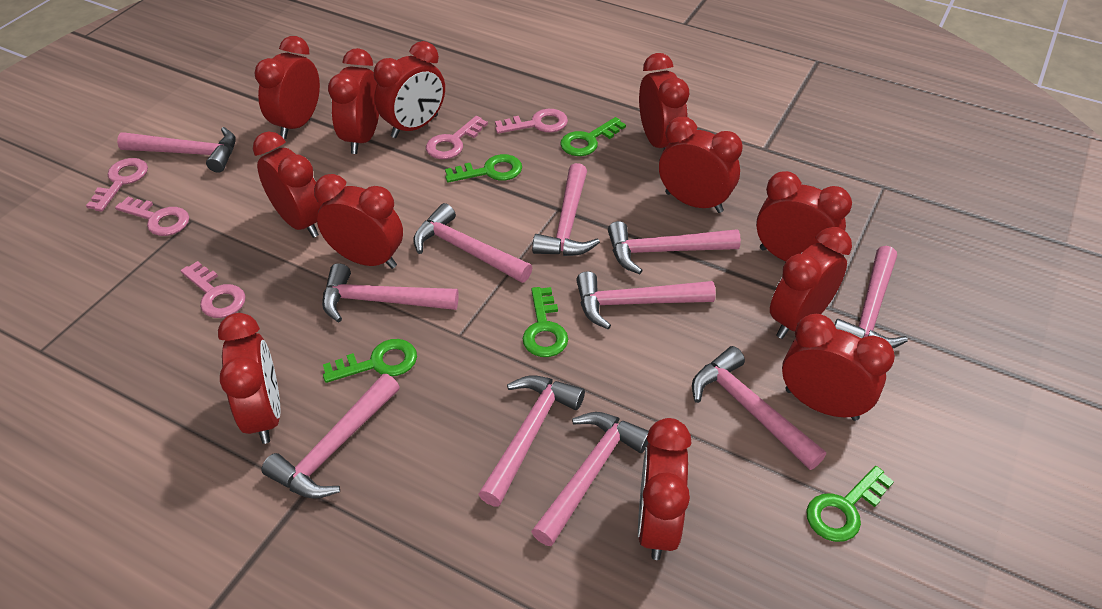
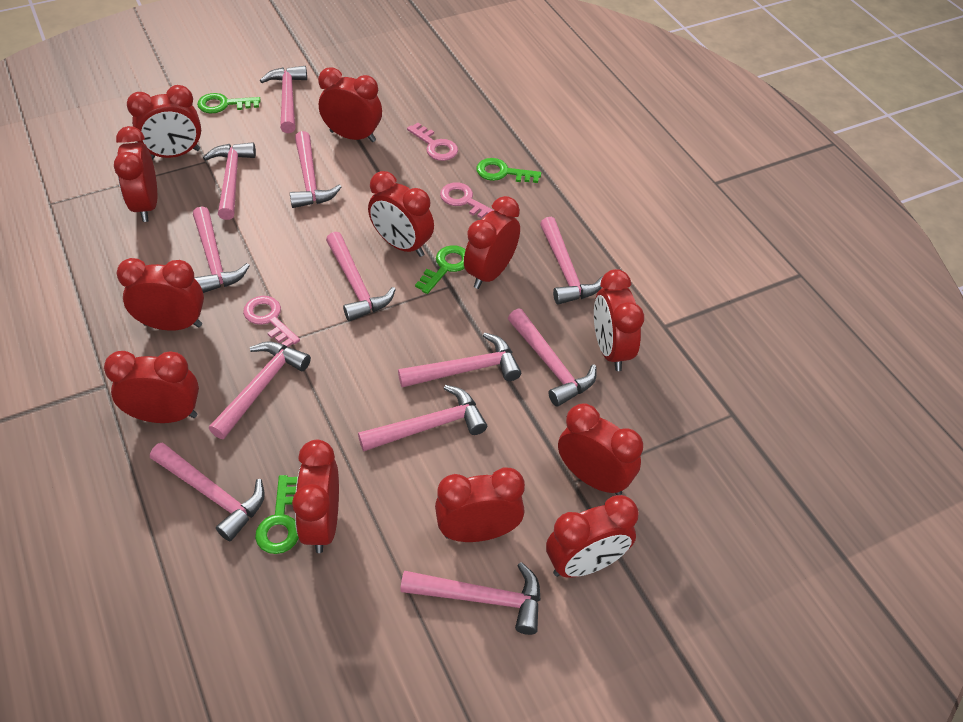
green key: [323,339,417,383] [445,154,522,183] [522,287,568,357] [560,117,626,156] [806,466,894,542] = 5 -> [197,93,261,113] [255,475,299,554] [415,245,466,294] [476,158,541,183] = 4
pink hammer: [117,127,236,173] [261,374,400,498] [322,263,459,323] [413,203,532,283] [478,375,585,506] [531,412,649,546] [532,163,600,256] [576,271,716,329] [608,221,741,274] [692,346,826,470] [835,246,908,348] = 11 -> [150,442,265,541] [193,207,250,293] [203,142,256,220] [209,341,311,439] [260,66,307,133] [290,131,341,208] [326,232,396,322] [358,385,487,452] [398,333,521,387] [400,562,541,635] [508,308,597,407] [540,217,603,304] = 12
pink key: [86,158,148,212] [115,197,189,236] [181,261,245,318] [426,116,488,159] [495,109,568,134] = 5 -> [243,296,300,347] [407,123,458,161] [440,182,494,219] = 3

